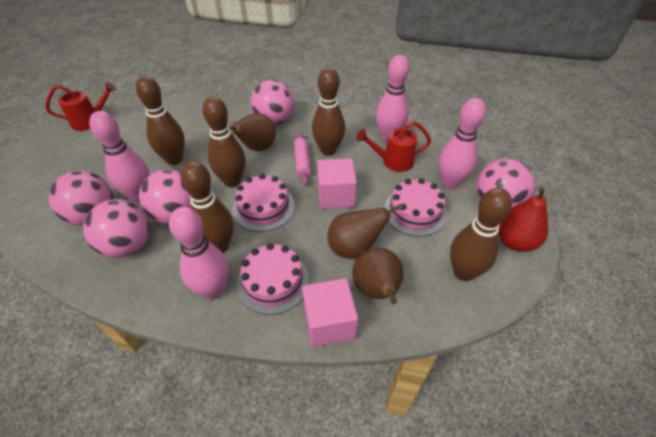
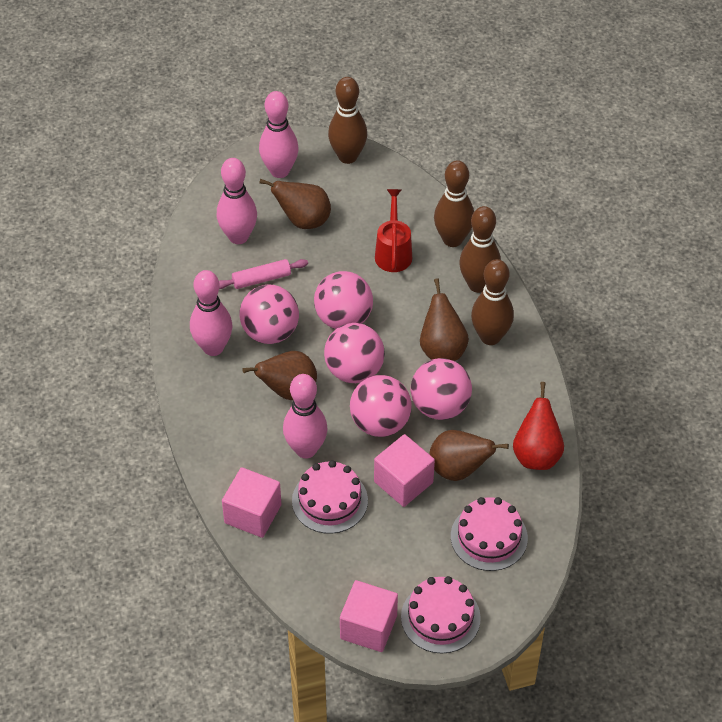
brown bowling pin: [136,76,185,165] [180,161,234,253] [202,96,245,187] [312,67,345,156] [450,188,512,281] = 5 -> [328,77,367,164] [434,160,474,247] [459,206,501,293] [471,259,514,345] = 4
brown pear: [228,113,276,151] [327,204,403,259] [352,248,404,304] = 3 -> [242,351,317,400] [259,179,331,229] [420,278,469,361] [429,430,509,481] = 4
pink cube: [302,278,358,348] [317,158,357,209] = 2 -> [222,467,281,538] [340,580,398,652] [374,434,435,507] = 3
red watering can: [46,82,117,131] [356,121,431,172] = 2 -> [375,189,412,272] = 1

